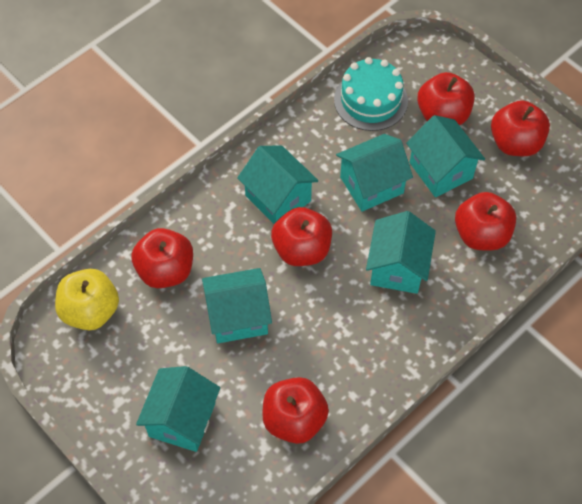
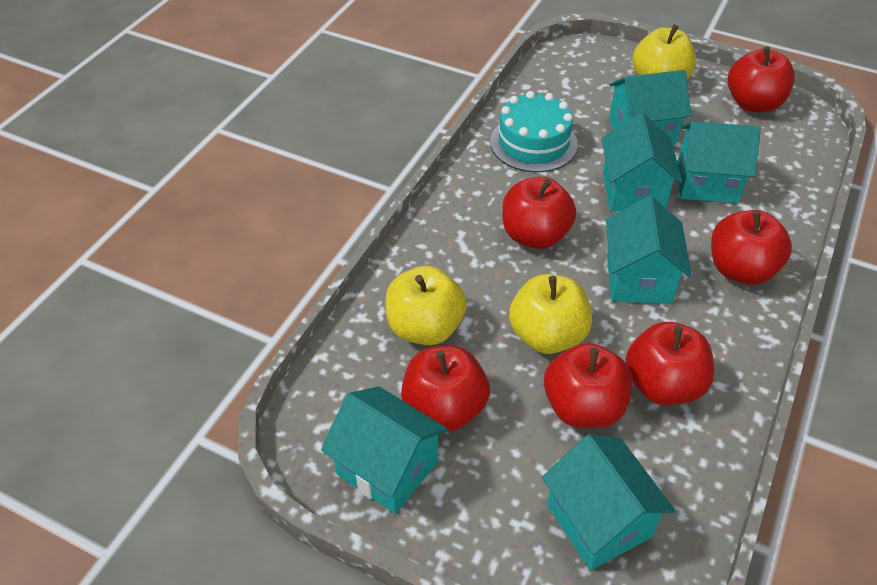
yellow apple: [55,269,119,330] = 1 -> [385,266,467,345] [509,274,592,354] [632,24,696,80] = 3

